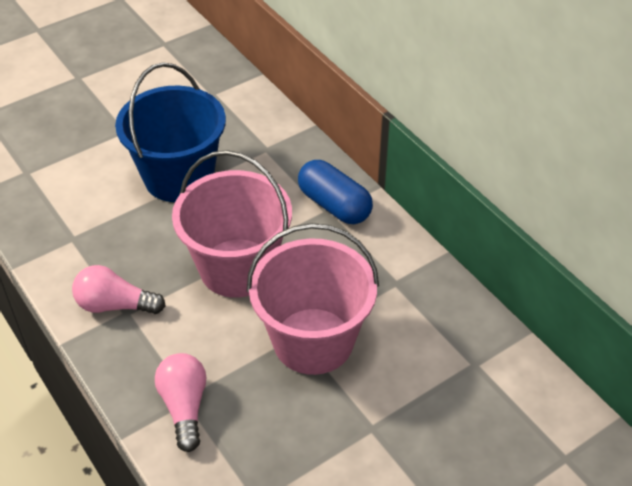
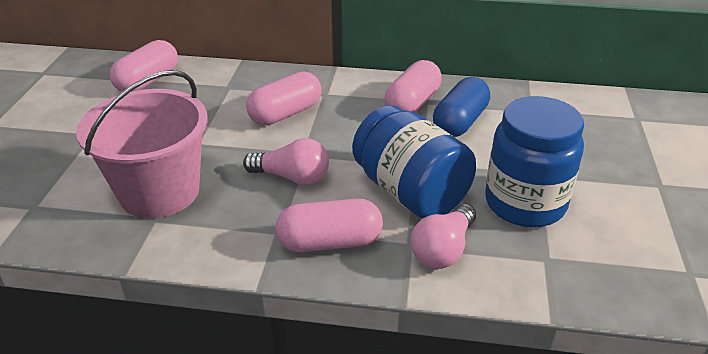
blue bucket: [115,63,226,202] = 1 -> none = 0
blue jar: none = 0 -> [352,105,476,219] [485,96,584,227] = 2
pink bucket: [172,150,292,298] [247,223,379,375] = 2 -> [76,70,208,218] = 1
pink capsule: none = 0 -> [110,40,178,92] [246,71,322,125] [275,199,383,252] [385,60,442,113] = 4

